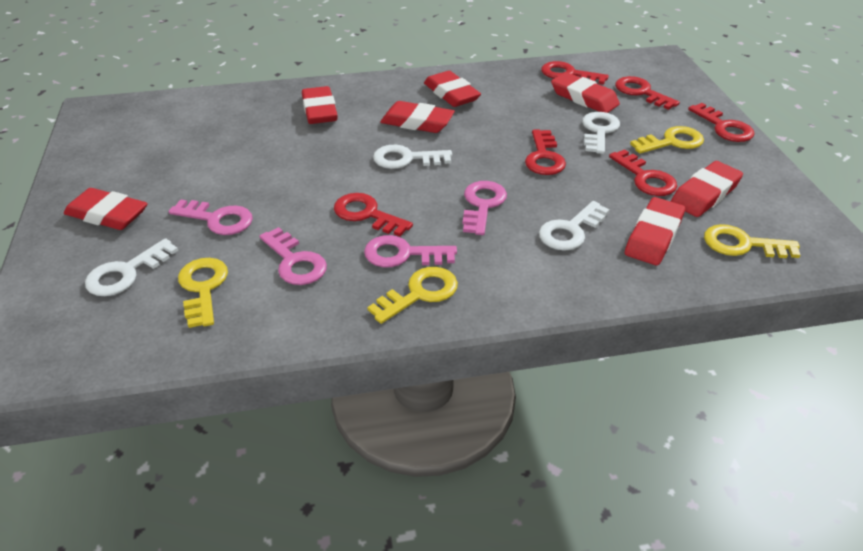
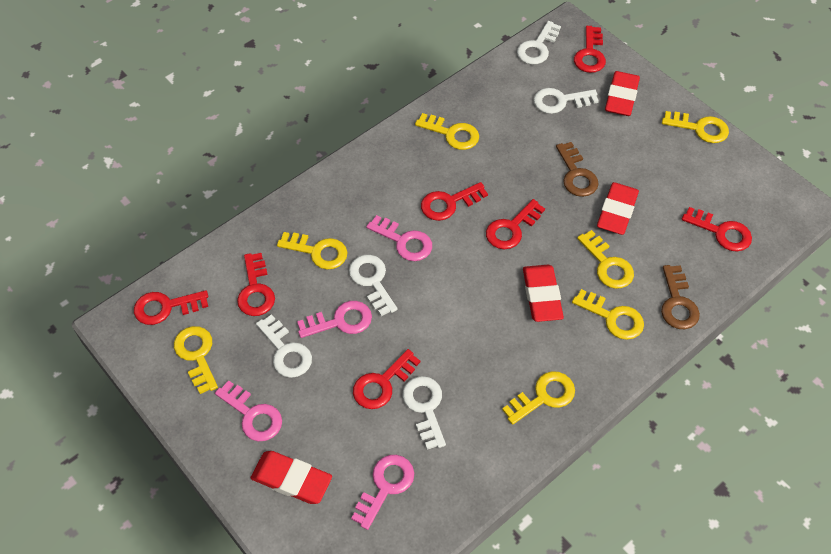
brown key: none = 0 -> [556,142,599,197] [661,265,700,329] = 2
red eraser: [64,188,148,230] [302,86,338,124] [380,101,455,133] [424,71,481,107] [551,72,620,113] [625,197,685,265] [671,161,743,217] = 7 -> [251,451,332,504] [523,265,564,322] [597,182,639,235] [605,71,640,116] = 4
red key: [334,193,413,237] [525,129,566,175] [541,61,609,85] [609,149,677,196] [615,76,680,110] [688,103,755,142] = 6 -> [134,290,208,325] [237,253,275,316] [353,349,420,409] [421,182,488,221] [486,199,545,249] [574,26,606,73] [682,207,752,252] = 7
white key: [85,238,178,296] [373,145,452,169] [539,201,610,251] [582,112,620,154] = 4 -> [256,314,312,378] [349,255,398,316] [403,376,446,450] [517,21,561,65] [534,88,599,114] = 5
yellow key: [178,258,228,328] [367,267,458,324] [630,126,704,154] [704,224,800,258] = 4 -> [174,326,218,394] [277,232,347,270] [415,113,479,150] [502,371,575,425] [572,289,644,340] [577,230,634,289] [662,111,729,143] = 7

